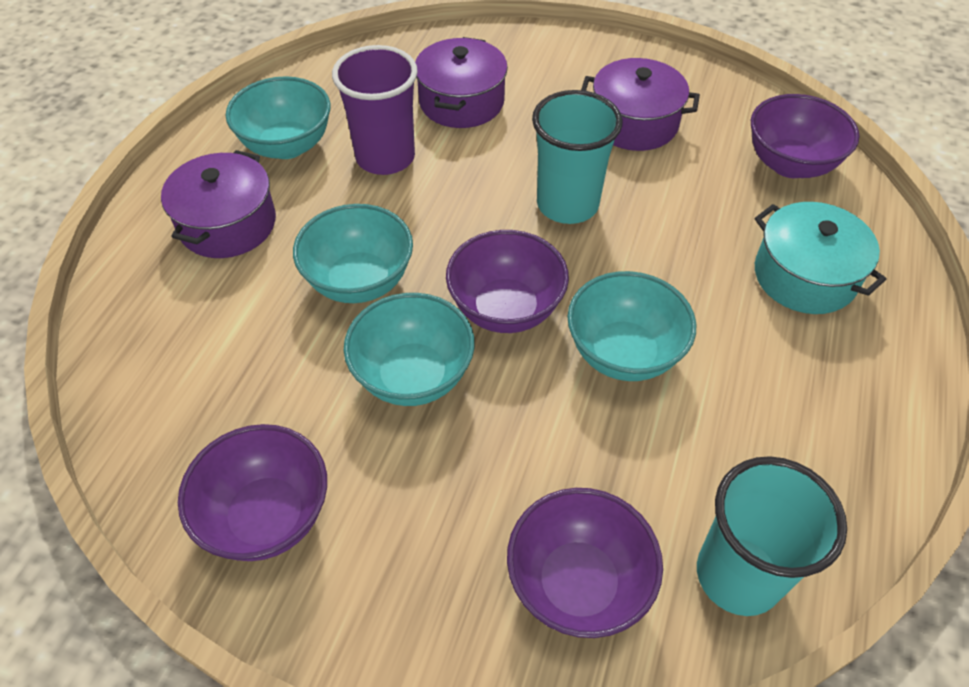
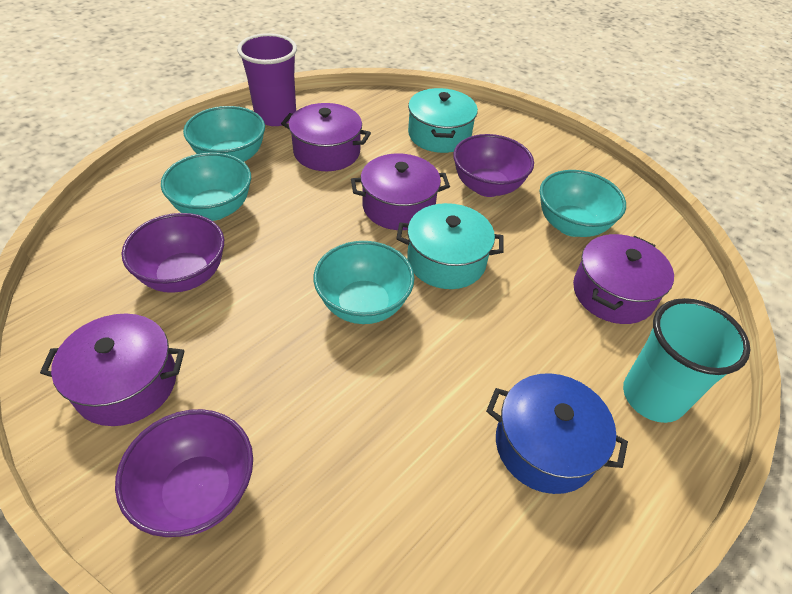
blue pot: none = 0 -> [486,373,628,494] = 1
purple bowl: [178,424,327,561] [446,230,569,333] [507,488,663,638] [751,94,859,178] = 4 -> [115,409,253,537] [122,213,224,293] [453,134,534,197] = 3
purple pot: [161,150,276,258] [415,37,508,128] [581,58,700,151] = 3 -> [40,314,184,426] [281,103,371,171] [351,153,450,230] [573,234,674,324] = 4
turquoise cup: [532,90,622,224] [697,456,847,616] = 2 -> [623,298,750,423] = 1
turquoise pot: [755,202,886,314] = 1 -> [396,203,504,289] [408,88,478,153] = 2

